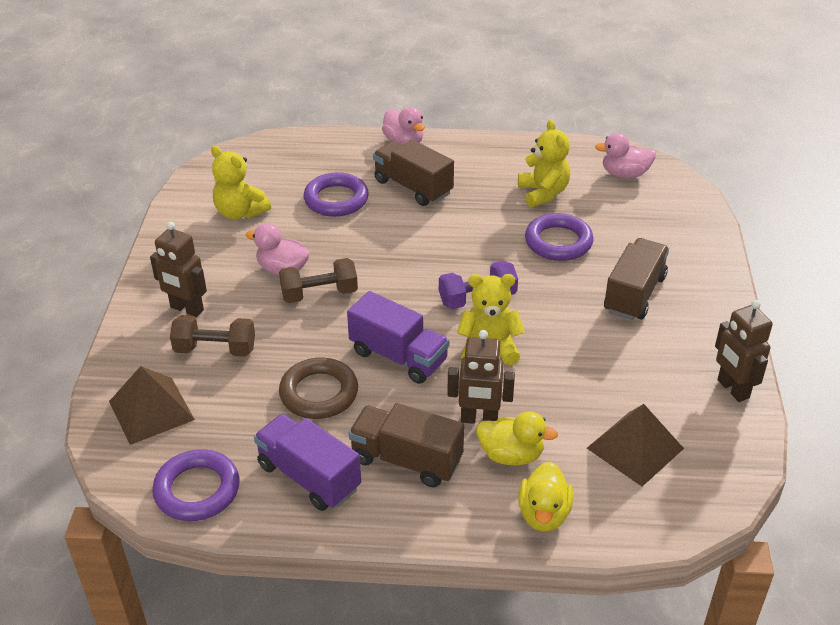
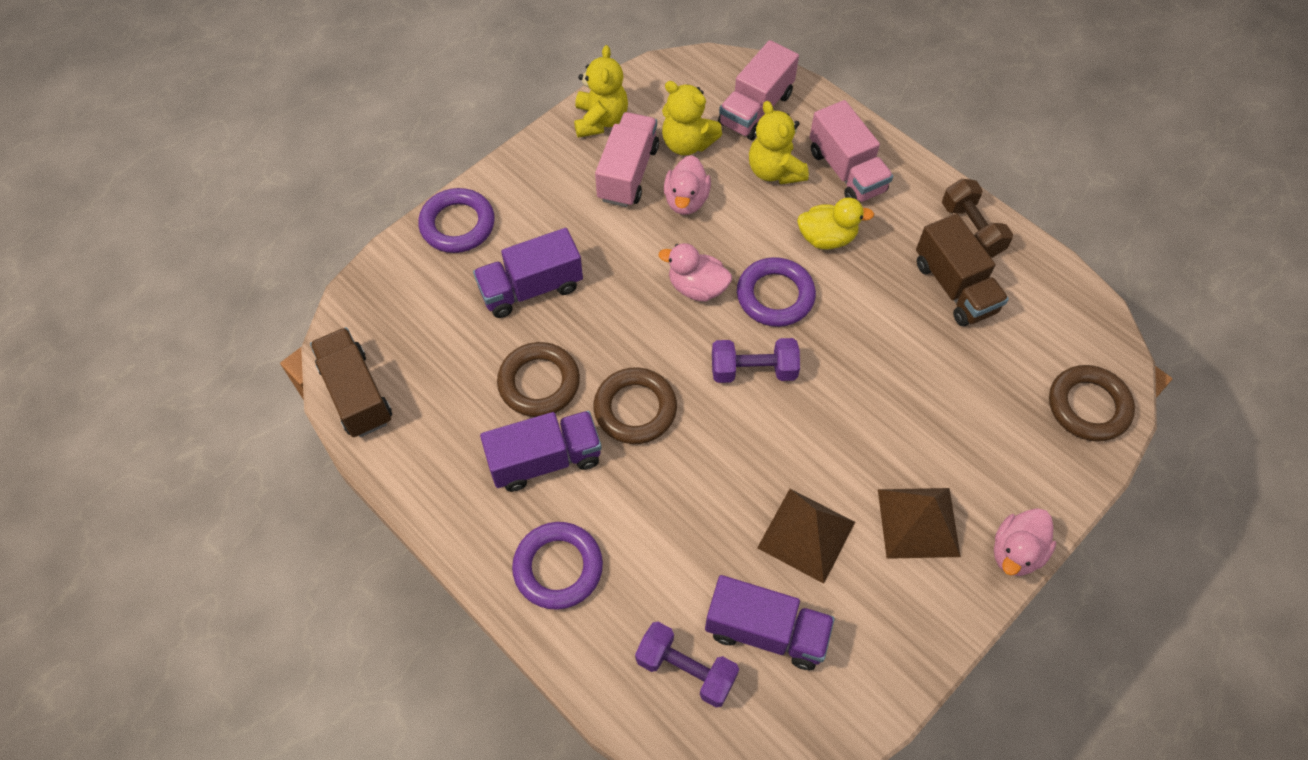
brown dumbbell: [170,315,255,356] [279,258,358,303] = 2 -> [942,179,1013,258] = 1
brown ring: [279,358,358,419] = 1 -> [497,342,580,417] [593,368,677,444] [1049,365,1135,442] = 3
brown robot: [150,222,207,317] [447,330,515,424] [715,300,773,402] = 3 -> none = 0
brown truck: [349,403,464,487] [373,140,454,206] [604,238,669,320] = 3 -> [310,327,392,437] [916,214,1009,326] = 2
pink truck: none = 0 -> [595,112,659,207] [718,40,799,140] [810,100,893,202] = 3
purple dumbbell: [439,260,518,309] = 1 -> [635,622,739,707] [712,338,800,383] = 2
purple truck: [254,414,361,511] [347,291,449,384] = 2 -> [473,228,583,318] [480,411,602,492] [705,575,835,670] = 3
yellow duck: [476,411,558,466] [518,462,573,531] = 2 -> [797,197,874,250] = 1

